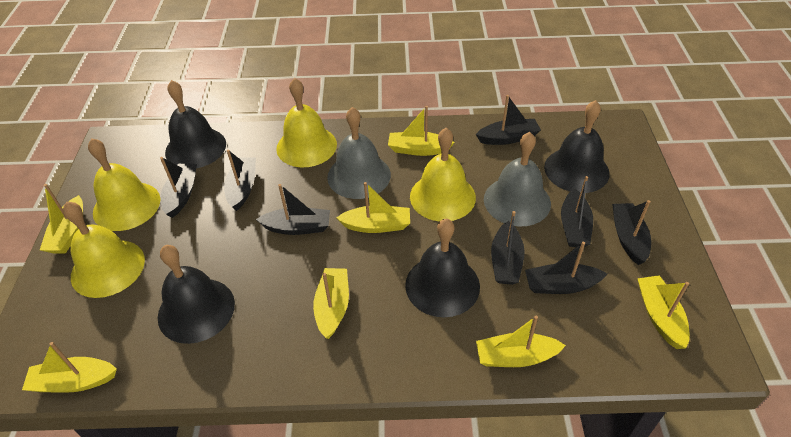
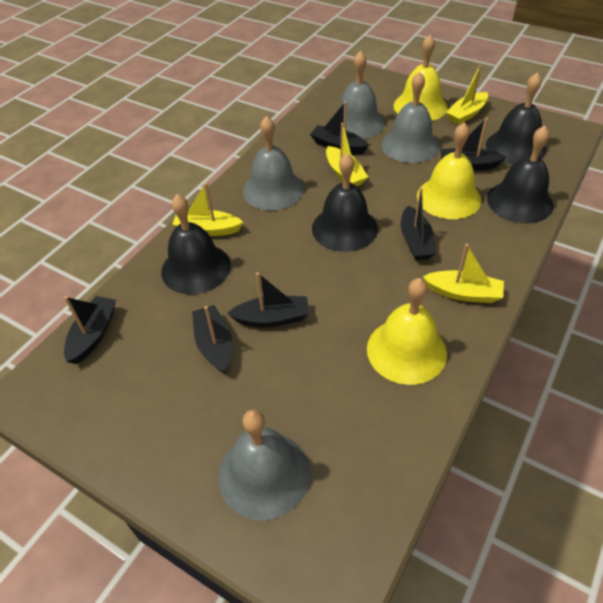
black boat: [160,157,197,218] [224,150,256,211] [256,184,330,235] [476,95,541,145] [491,211,525,285] [525,242,607,294] [561,176,593,247] [612,200,651,265] = 8 -> [64,296,116,364] [192,305,232,374] [227,272,309,327] [310,101,369,154] [401,188,436,260] [440,118,507,171] = 6
grey bell: [327,107,391,199] [484,132,551,226] = 2 -> [218,409,310,520] [243,116,304,210] [339,51,385,139] [381,71,439,163] = 4
yellow bell: [63,202,145,298] [88,138,160,231] [276,78,337,167] [410,128,476,221] = 4 -> [367,278,447,385] [394,35,447,121] [417,122,481,219] = 3
yellow boat: [22,342,117,393] [40,184,83,254] [313,268,349,339] [336,182,410,233] [388,106,455,156] [476,316,566,367] [637,275,690,349] = 7 -> [172,183,243,236] [326,123,368,187] [423,244,504,303] [446,65,488,125] = 4

